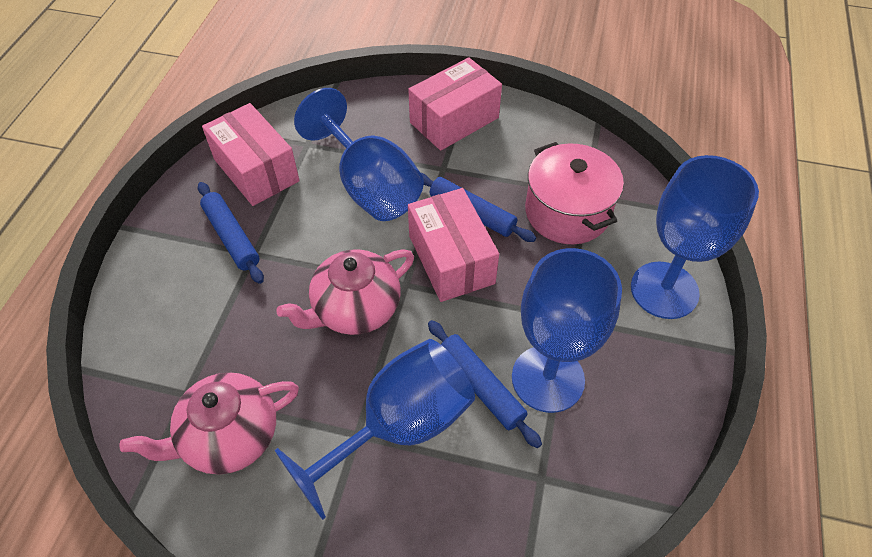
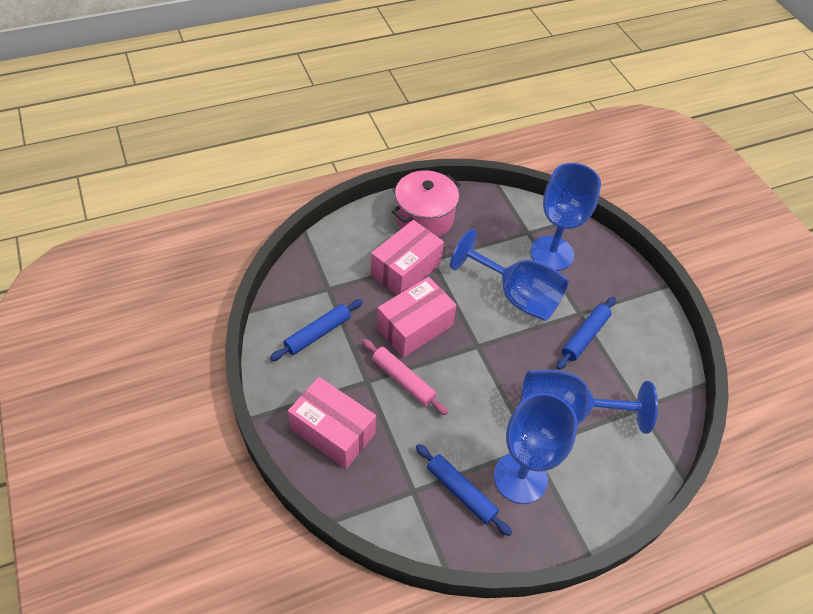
pink rolling pin: none = 0 -> [362,339,448,415] = 1
pink teapot: [120,372,299,474] [276,249,414,335] = 2 -> none = 0

